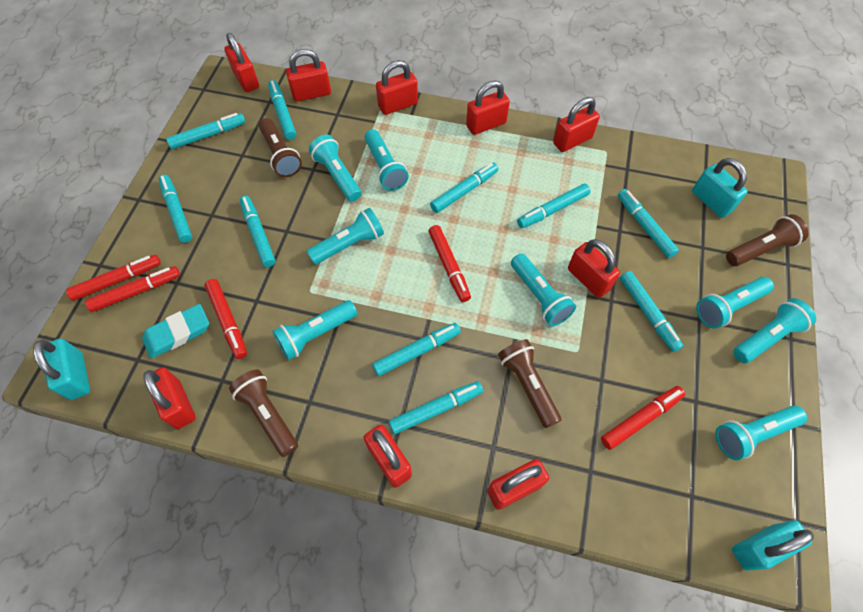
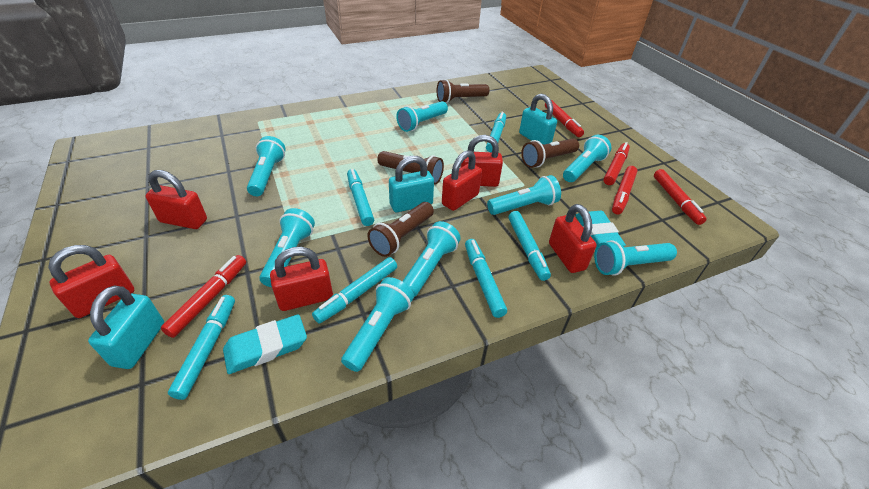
red padlock: [143,367,196,429] [224,33,259,92] [286,49,331,101] [364,425,412,488] [376,60,418,115] [466,80,510,135] [487,459,549,510] [553,97,600,152] [568,239,620,298] = 9 -> [48,245,134,318] [145,170,207,229] [270,247,333,311] [442,150,482,211] [460,135,503,187] [549,204,597,273] = 6
turquoise eraser: [142,304,209,359] = 1 -> [223,314,307,374] [576,211,626,247] = 2
turquoise marker: [159,175,192,243] [166,113,246,149] [240,196,276,267] [268,80,296,140] [372,323,461,376] [389,381,483,434] [430,162,498,213] [517,183,591,228] [618,189,679,258] [620,271,683,352] = 10 -> [168,295,235,400] [312,257,397,324] [347,169,374,226] [465,239,507,318] [486,112,506,152] [508,211,551,281] = 6

